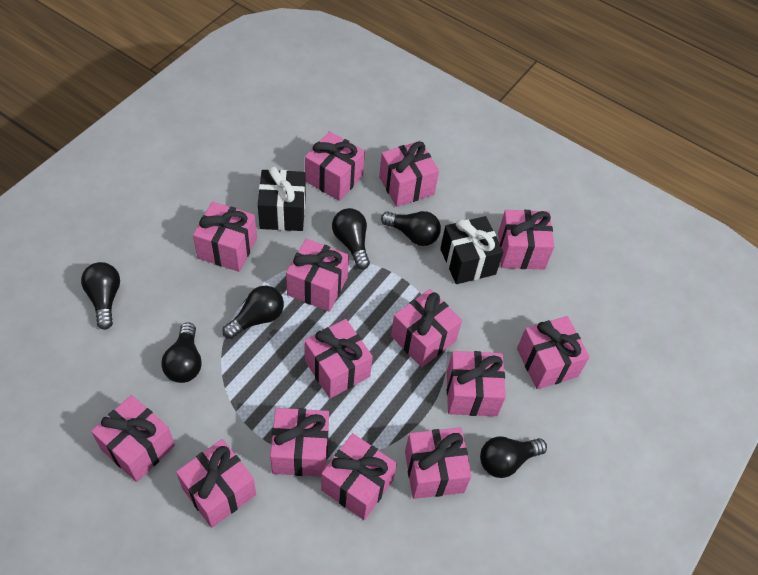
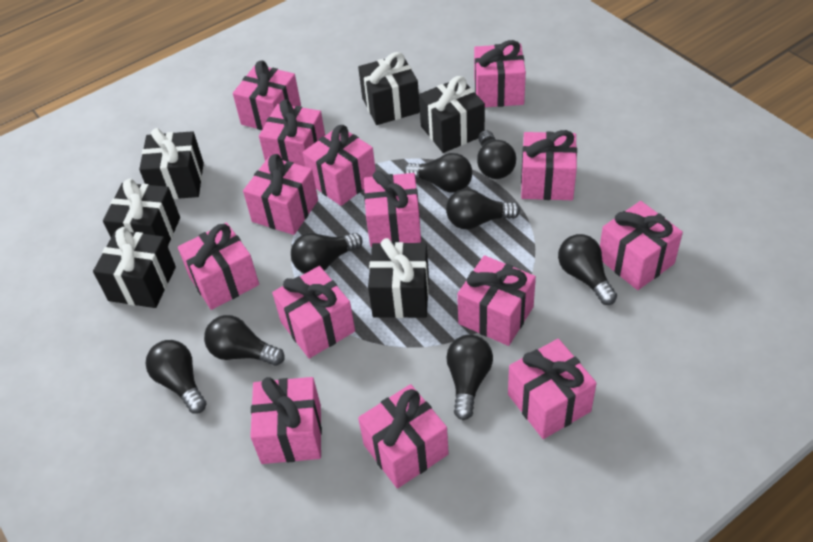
black gift: [258,166,306,231] [440,216,503,284] = 2 -> [93,227,176,308] [103,178,180,246] [139,128,204,199] [358,52,420,125] [368,238,429,318] [419,76,485,153] = 6
black light bulb: [81,262,120,330] [161,322,202,383] [223,286,284,339] [332,208,370,270] [381,211,441,246] [480,437,547,478] = 6 -> [145,340,207,414] [204,315,285,366] [291,233,363,273] [404,153,472,192] [446,189,520,230] [446,335,493,420] [477,130,516,179] [558,234,617,305] = 8

